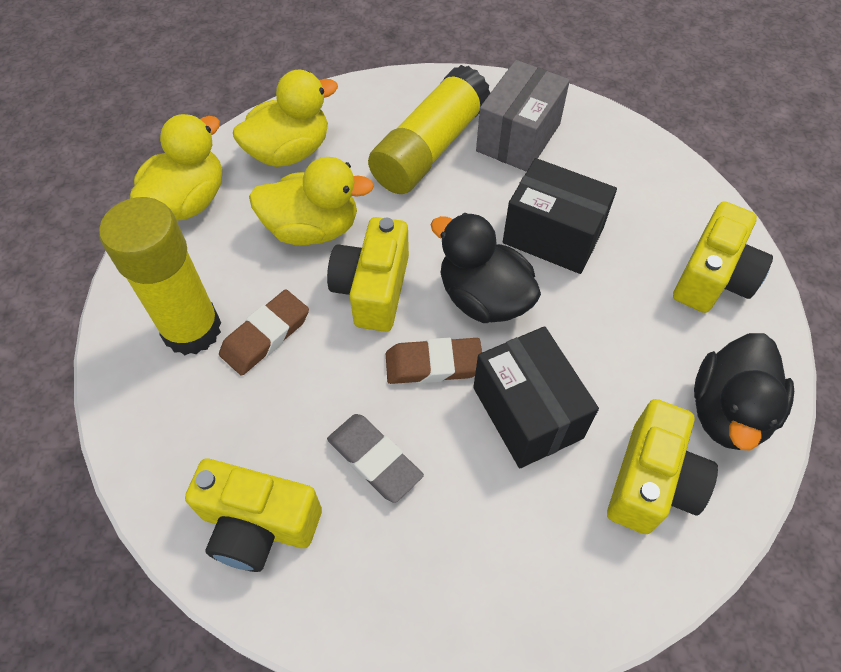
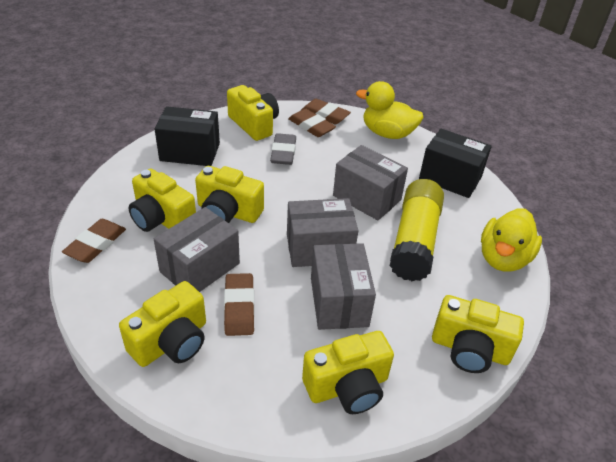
black duck: [431,213,541,323] [694,333,794,451] = 2 -> none = 0
brown eraser: [219,290,309,376] [386,337,482,384] = 2 -> [62,219,126,263] [224,273,255,336] [288,109,336,137] [301,99,351,125] = 4
grey box: [476,60,570,172] = 1 -> [154,207,240,292] [287,198,358,267] [311,243,376,330] [333,145,408,220] = 4
yellow camera: [185,459,322,572] [327,217,409,332] [607,399,718,534] [673,201,773,313] = 4 -> [119,281,206,367] [129,169,196,232] [195,166,264,223] [227,85,279,141] [302,331,394,414] [432,295,524,373] = 6
yellow duck: [130,114,222,221] [233,69,338,167] [249,157,374,245] = 3 -> [356,81,424,139] [481,208,542,272] = 2
yellow glue stick: [99,197,221,355] [368,65,490,194] = 2 -> [390,179,444,281] = 1

